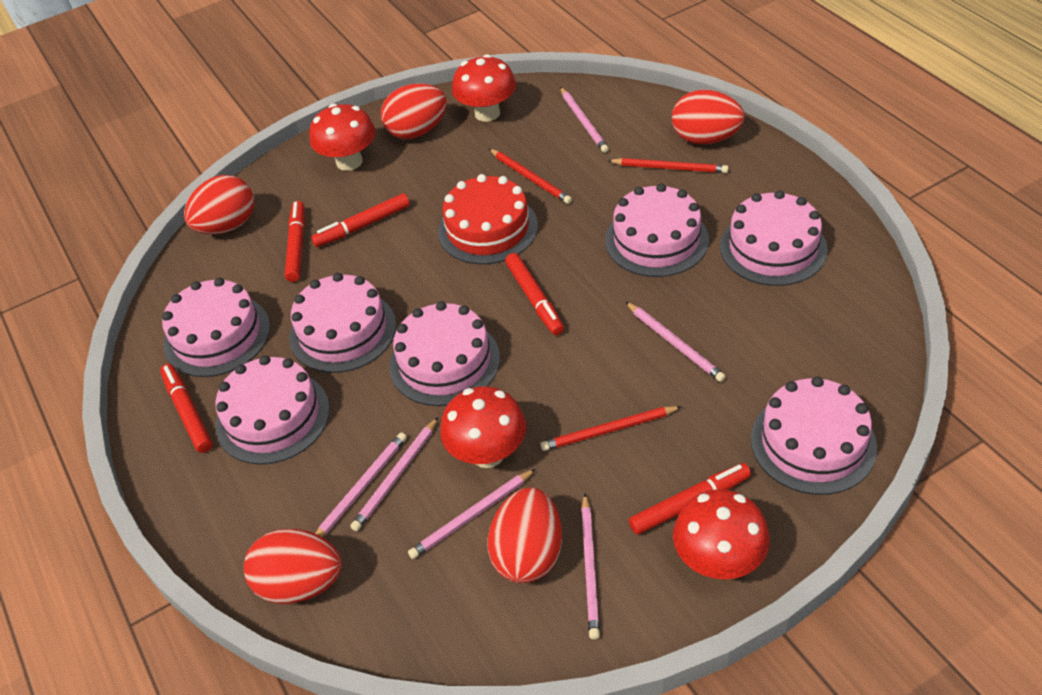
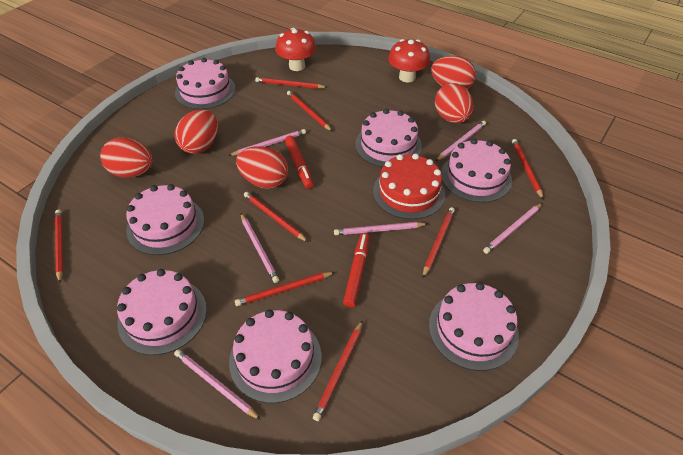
red marker: [160,364,213,453] [285,201,305,282] [311,193,410,247] [505,253,564,335] [629,463,751,535] = 5 -> [285,136,314,189] [343,233,370,308] = 2
red mushroom: [310,104,376,171] [440,386,526,468] [452,54,516,122] [673,489,770,580] = 4 -> [275,28,316,71] [388,39,430,82] = 2
red pencil: [489,149,572,204] [540,406,682,451] [607,158,729,173] = 3 -> [55,210,63,284] [235,272,335,306] [244,192,308,242] [255,77,327,89] [287,91,332,131] [313,320,363,421] [423,207,455,278] [512,139,543,199] = 8

